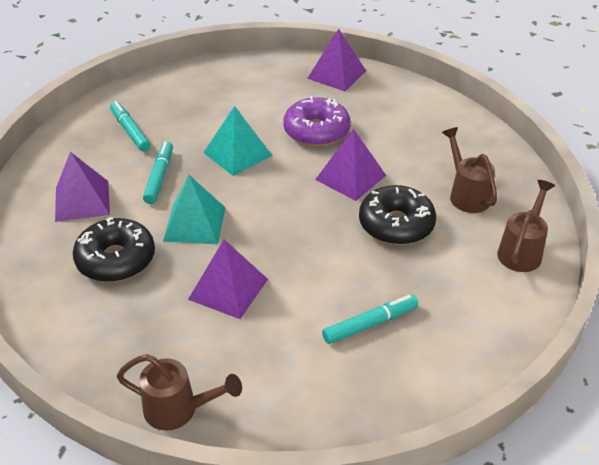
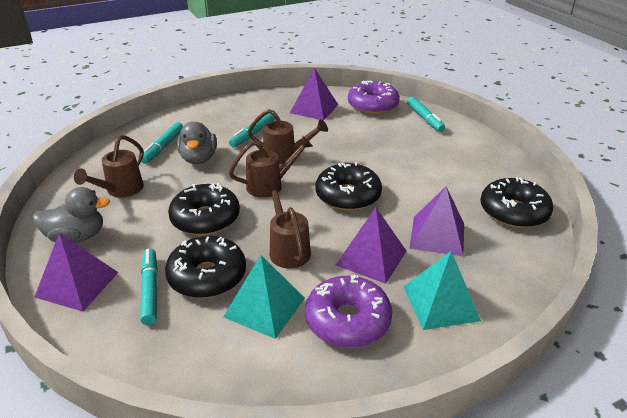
black donut: [73,217,155,282] [359,185,436,245] = 2 -> [165,236,246,298] [168,183,240,236] [316,162,382,211] [480,177,553,228] = 4
brown watering can: [117,354,242,431] [442,127,497,213] [497,180,555,272] = 3 -> [74,135,144,198] [229,136,313,198] [248,109,328,164] [265,181,311,268] = 4
grey duck: none = 0 -> [33,187,110,243] [177,122,217,164] = 2
purple donut: [283,96,351,147] = 1 -> [305,275,392,348] [348,81,400,115] = 2
turquoise marker: [110,101,150,152] [143,141,173,204] [322,295,418,344] = 3 -> [140,248,158,325] [141,122,183,164] [229,113,275,147] [407,96,445,132] = 4

